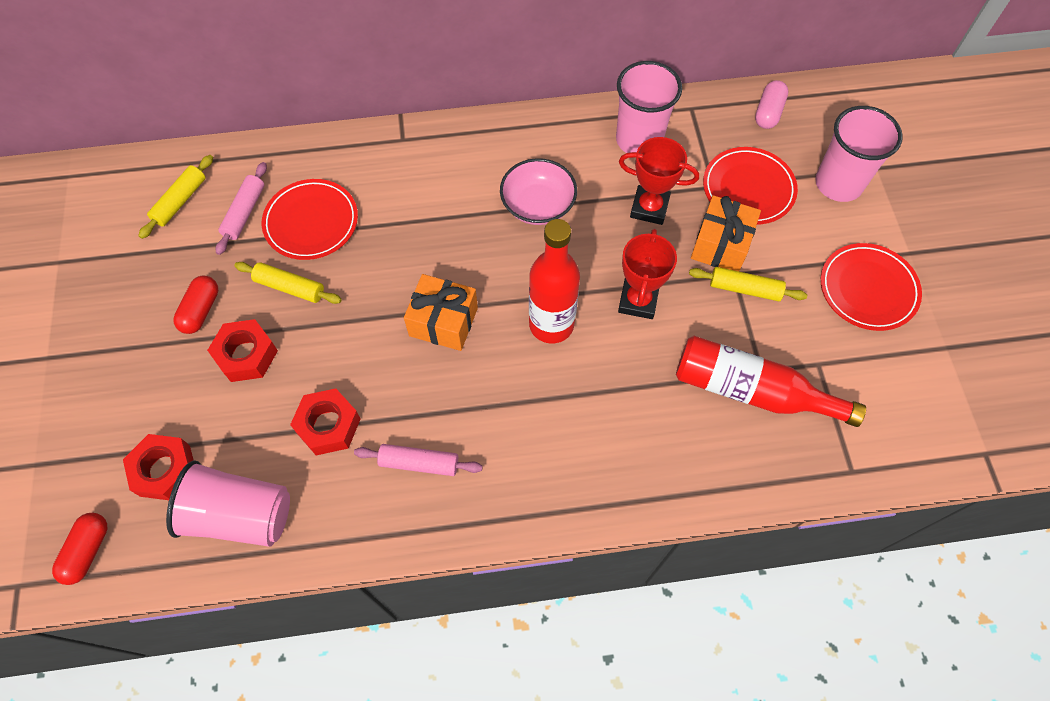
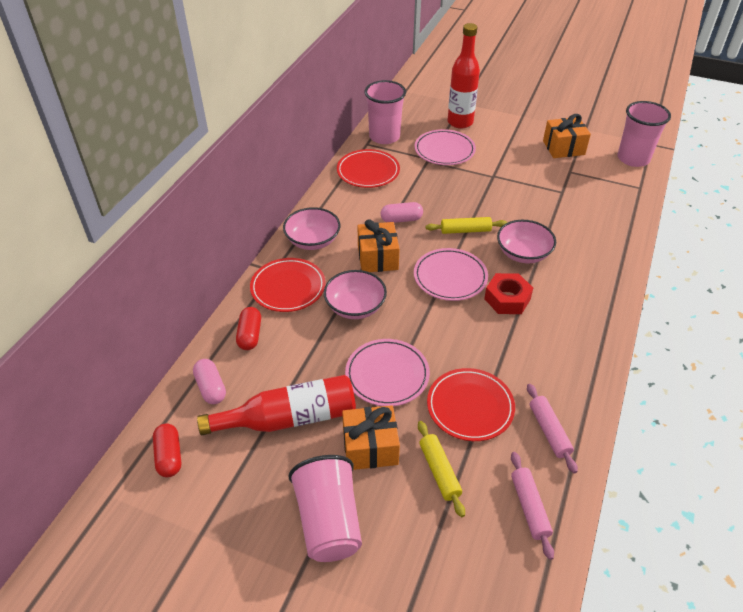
orange gift: [404,274,478,351] [691,195,761,271] = 2 -> [342,405,400,470] [358,219,400,272] [543,114,591,158] = 3
pink bowl: [500,158,577,225] = 1 -> [283,207,340,250] [324,270,387,319] [497,220,556,263] = 3
pink capsule: [755,80,788,129] = 1 -> [193,359,226,404] [381,202,423,223] = 2
pink plate: none = 0 -> [345,339,430,406] [414,248,488,301] [415,129,476,165] = 3
red nut: [123,434,194,500] [207,319,278,382] [290,388,360,455] = 3 -> [484,273,533,314] = 1
red trophy: [618,229,677,319] [619,137,699,225] = 2 -> none = 0
yellow rolling pin: [138,155,213,239] [234,262,342,304] [689,267,807,301] = 3 -> [418,421,465,517] [425,217,507,234] = 2

